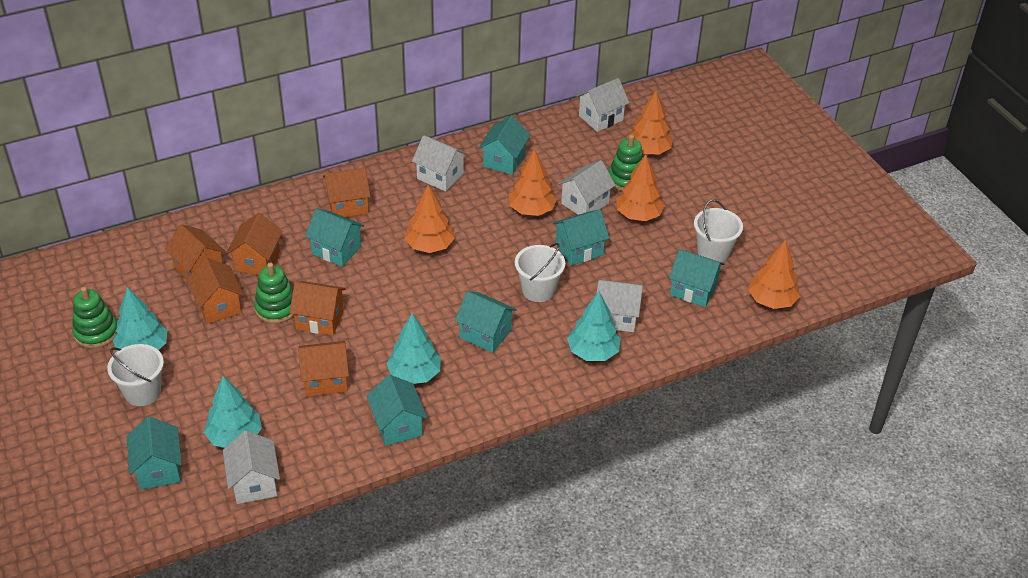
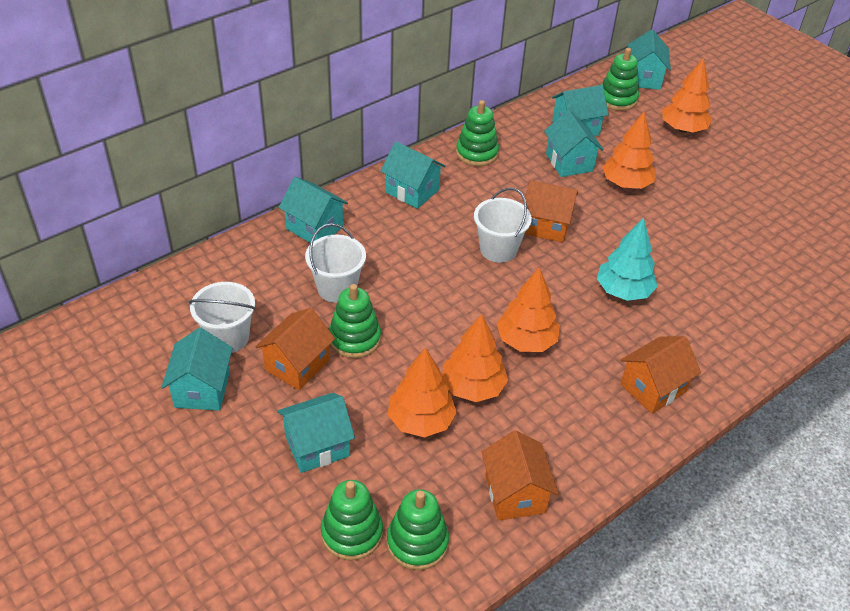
green stacking toy: [72,287,117,348] [254,263,294,324] [608,135,643,191] = 3 -> [321,480,383,561] [329,284,381,358] [387,489,449,570] [456,100,499,166] [602,48,639,111] = 5
orange house: [165,224,226,280] [187,258,244,324] [227,213,282,275] [290,281,346,336] [298,341,349,397] [323,168,371,217] = 6 -> [255,308,335,390] [481,430,559,520] [525,180,578,242] [620,336,701,414] = 4
turquoise tree: [113,287,167,351] [204,376,262,448] [387,313,441,384] [567,291,621,361] = 4 -> [597,217,658,301] = 1
white house: [223,430,280,504] [412,135,468,192] [558,160,616,215] [576,78,629,132] [597,279,643,332] = 5 -> none = 0

